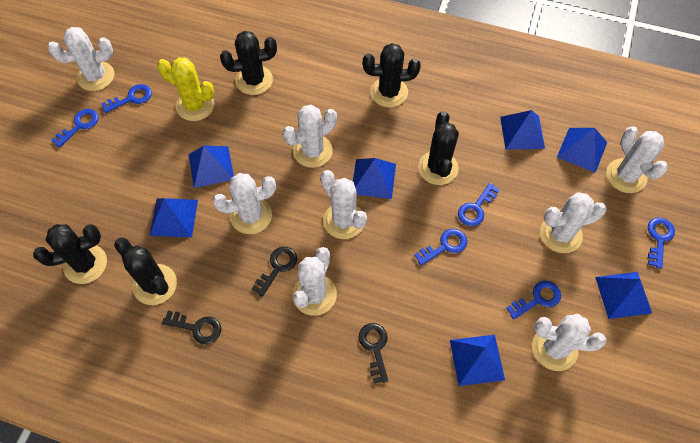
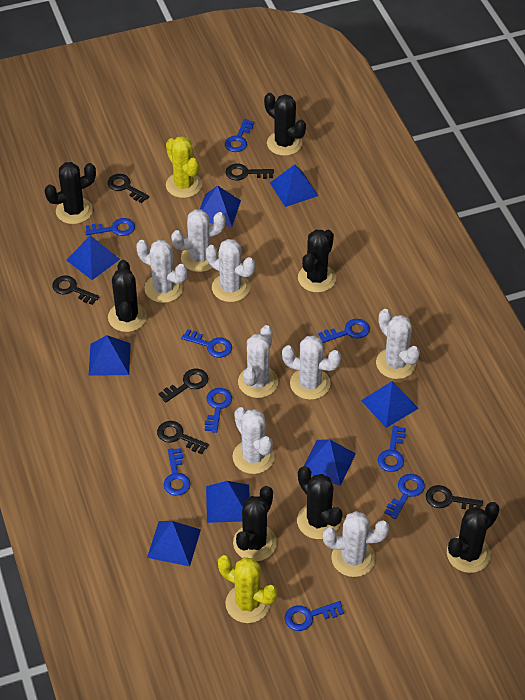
black cactus: [33,224,107,284] [114,237,177,305] [220,31,277,95] [363,43,421,107] [418,111,459,185] = 5 -> [45,162,96,224] [108,260,147,332] [233,486,277,561] [264,93,306,156] [297,466,343,539] [298,230,336,293] [447,502,499,573] = 7
black key: [162,311,221,344] [252,247,297,297] [359,323,388,383] = 3 -> [52,275,99,305] [107,174,149,203] [157,421,209,454] [159,369,209,403] [226,163,274,180] [426,485,483,509] = 6
blue key: [51,109,98,148] [101,84,152,113] [414,229,467,266] [458,183,500,226] [506,281,561,320] [648,218,675,269] = 6 -> [85,218,135,236] [164,448,190,496] [181,329,232,358] [205,388,232,433] [225,119,254,152] [284,601,344,631] [318,319,370,343] [378,426,406,472] [384,474,425,519] = 9
blue pyramid: [150,198,198,237] [189,146,234,188] [353,158,396,199] [450,335,505,386] [500,110,545,150] [557,128,607,173] [595,272,652,319] = 7 -> [66,235,120,280] [88,335,131,376] [147,521,201,566] [200,186,241,227] [206,481,250,523] [270,164,319,207] [304,439,356,486] [361,381,419,428] = 8
yellow cactus: [157,58,214,121] = 1 -> [166,136,202,198] [218,555,278,623] = 2

